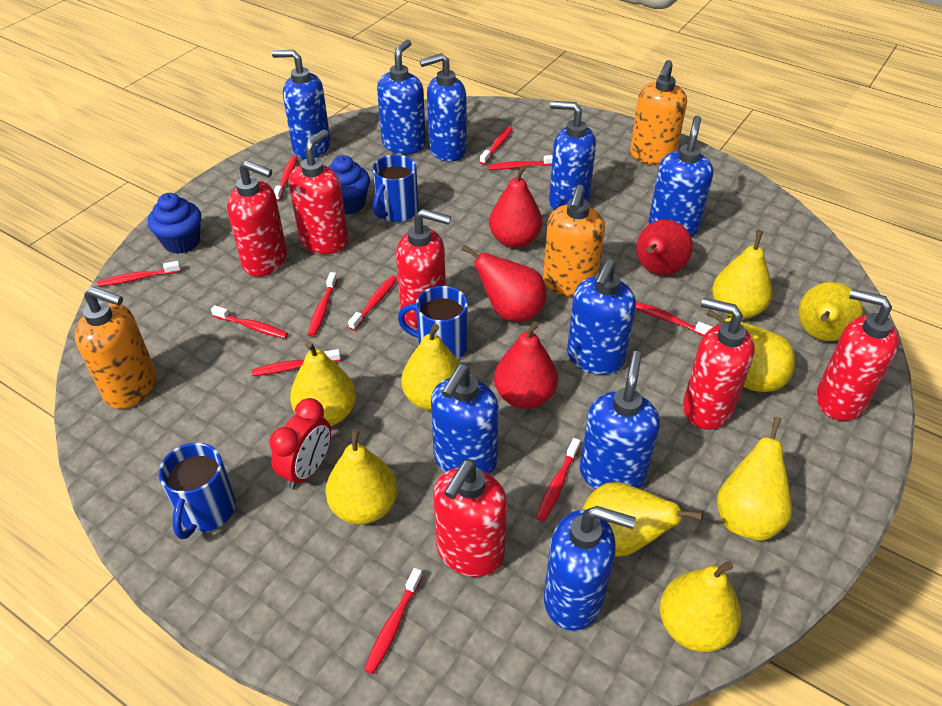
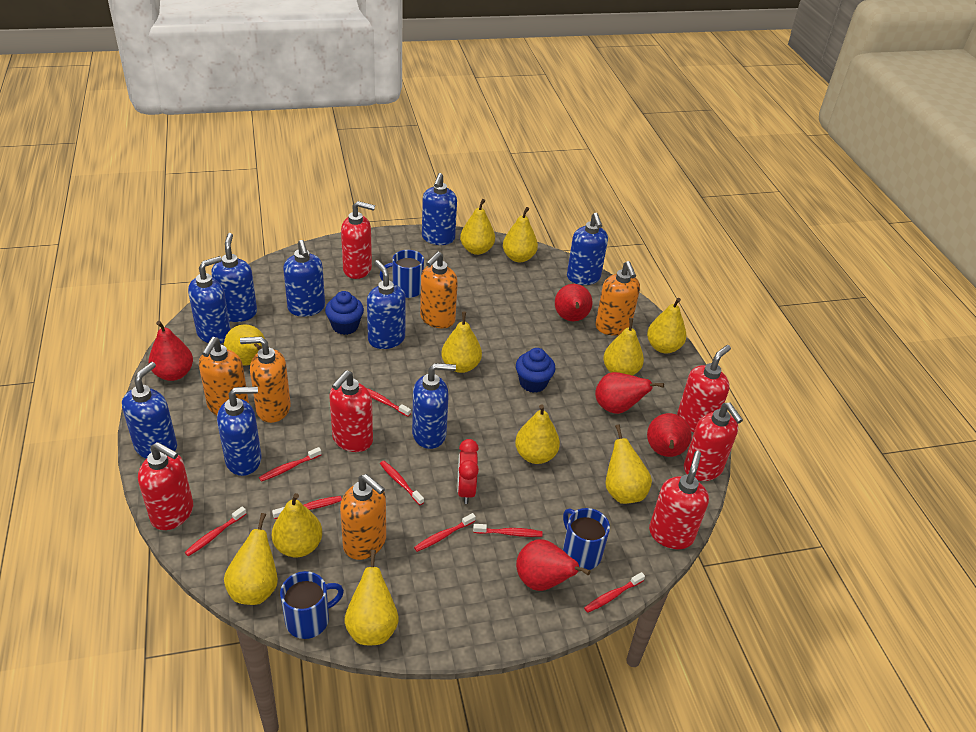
orange soap dispenser: [75,287,157,409] [543,185,605,297] [630,60,687,166] = 3 -> [199,337,249,415] [240,337,291,423] [340,474,386,560] [420,251,458,328] [595,261,640,336] = 5
red pear: [461,245,547,322] [489,165,542,248] [494,321,558,409] [636,220,693,275] = 4 -> [149,321,193,381] [516,539,591,591] [555,284,592,321] [595,372,664,414] [647,413,692,457] = 5
red toothbrush: [98,261,181,287] [211,305,288,339] [251,349,341,376] [274,156,297,201] [308,272,337,337] [348,276,397,330] [364,568,423,674] [480,126,513,165] [488,155,553,170] [536,438,580,521] [636,302,713,336] = 11 -> [185,506,246,556] [259,447,322,482] [272,496,342,519] [366,388,411,417] [380,461,424,505] [414,513,476,552] [473,524,542,537] [584,572,645,613] = 8
yellow pear: [290,341,356,426] [326,429,397,524] [401,324,460,411] [582,482,703,557] [660,561,741,652] [706,309,795,392] [712,231,772,319] [717,417,792,541] [798,282,863,341] = 9 -> [224,324,265,366] [224,513,278,605] [272,493,322,558] [344,550,399,645] [441,312,482,373] [460,199,495,255] [503,207,538,262] [515,404,560,464] [603,318,644,376] [606,424,652,504] [647,298,686,353] = 11

